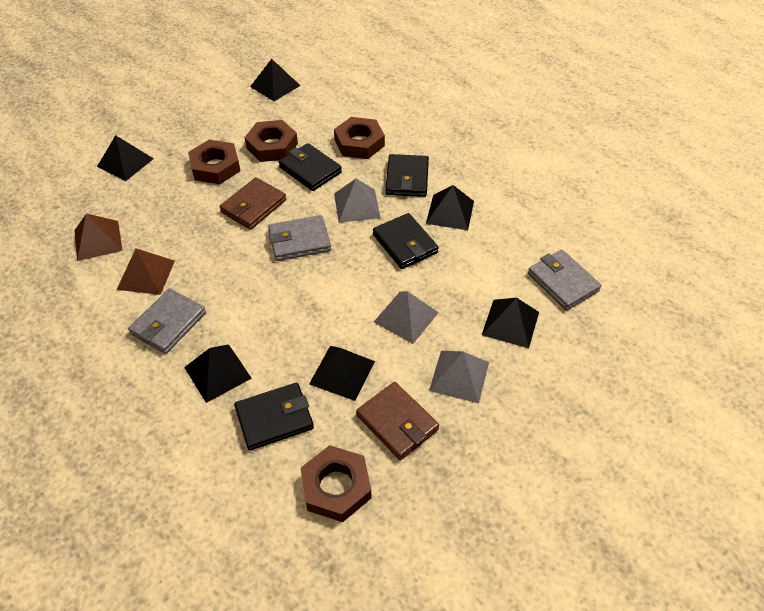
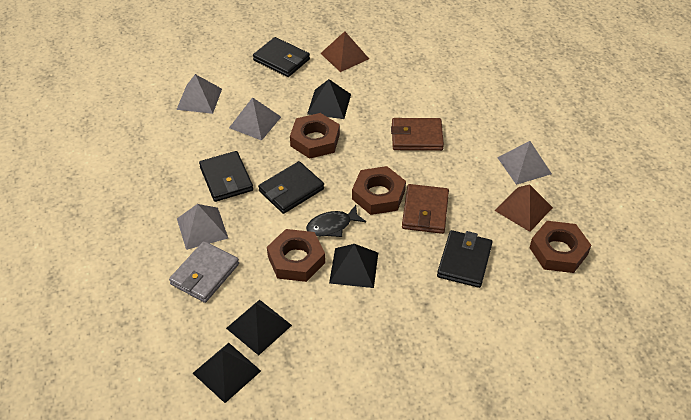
black fish: none = 0 -> [306,205,366,237] = 1
black pyramid: [97,135,154,181] [184,344,252,403] [250,59,301,101] [309,346,375,401] [426,185,474,230] [482,298,539,348] = 6 -> [193,343,261,403] [226,300,292,356] [307,79,351,119] [329,244,378,288] = 4
grey pyramid: [334,179,381,223] [374,291,439,344] [429,351,489,403] = 3 -> [176,74,222,114] [177,204,228,250] [229,97,281,141] [497,141,552,185] = 4
grey wallet: [128,288,206,354] [268,215,331,261] [528,250,602,310] = 3 -> [169,241,239,303] = 1

